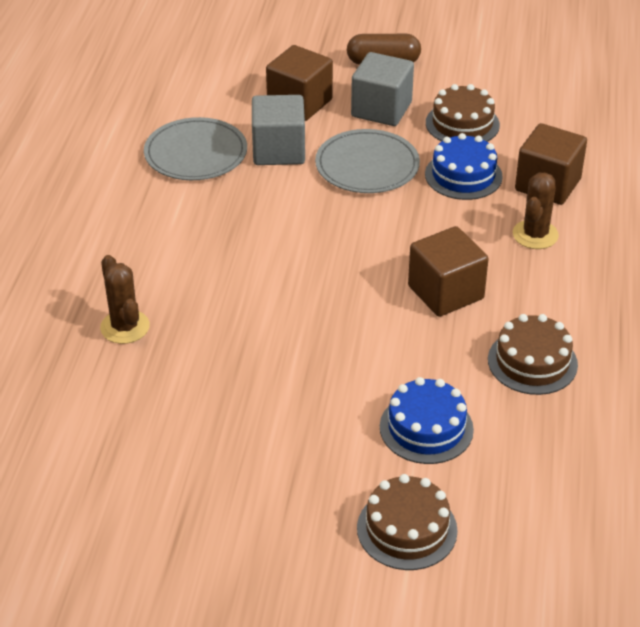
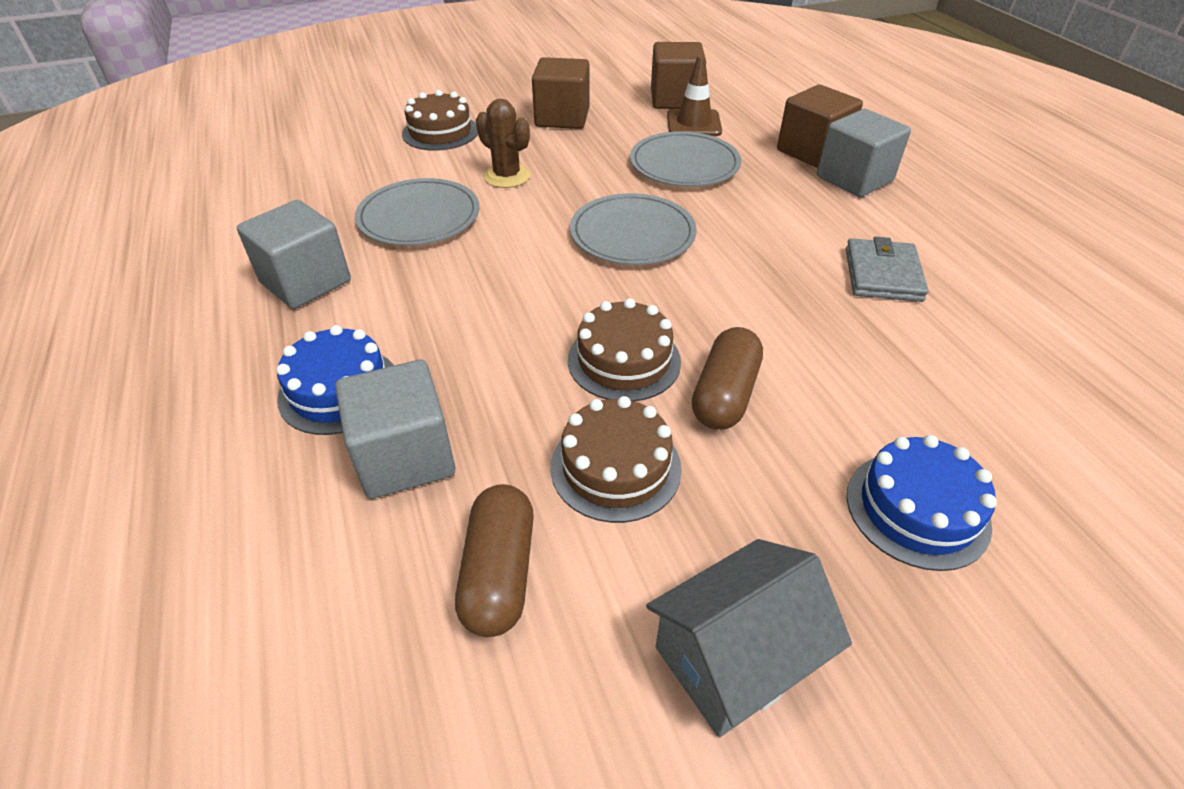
brown cactus: [100,255,150,344] [513,173,559,249] = 2 -> [476,99,530,188] = 1
brown capsule: [347,34,421,65] = 1 -> [455,484,534,637] [692,327,763,430] = 2
brown traffic cone: none = 0 -> [667,55,722,136] = 1
grey cube: [252,95,305,165] [351,52,414,126] = 2 -> [237,200,351,309] [335,359,455,499] [817,109,911,197] = 3
grey house: none = 0 -> [646,539,852,737] = 1
grey plate: [144,117,247,180] [315,129,420,193] = 2 -> [355,178,479,246] [570,193,697,265] [630,131,741,187] = 3
grey wallet: none = 0 -> [846,237,929,302] = 1

